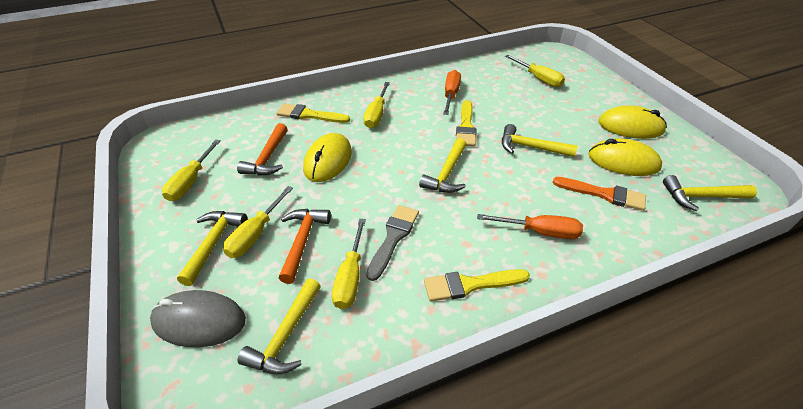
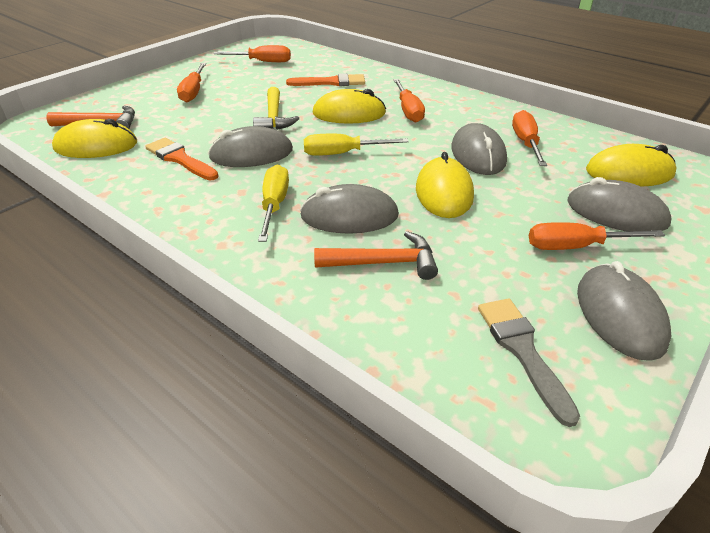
grey mouse: [150,290,246,347] = 1 -> [208,126,293,167] [300,184,399,234] [451,123,507,175] [568,177,672,232] [577,261,671,361] = 5
orange brush: [553,177,646,211] = 1 -> [145,138,218,180] [286,73,365,86] = 2
orange screwdriver: [443,70,461,115] [477,214,583,239] = 2 -> [177,63,206,102] [213,45,291,62] [393,79,425,123] [512,110,547,166] [529,222,665,250] = 5
yellow brush: [276,103,350,123] [424,269,530,301] [456,100,476,147] = 3 -> none = 0
yellow hammer: [177,211,247,286] [238,279,321,374] [419,138,467,193] [502,124,578,157] [663,175,757,211] = 5 -> [253,87,299,130] = 1
yellow mouse: [303,133,352,182] [588,138,662,176] [598,106,667,139] = 3 -> [52,119,137,158] [313,89,386,124] [416,152,474,218] [586,144,677,187] = 4
yellow screwdriver: [162,140,221,201] [223,186,293,258] [332,219,366,309] [363,82,390,128] [505,55,565,87] = 5 -> [258,164,289,242] [304,134,409,156] = 2

